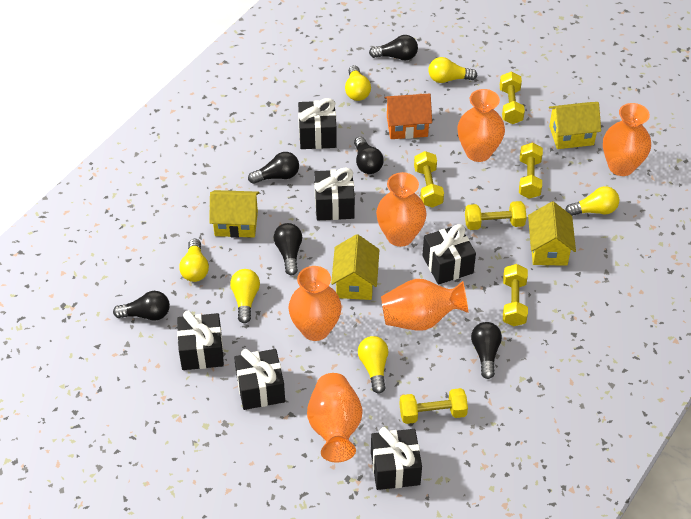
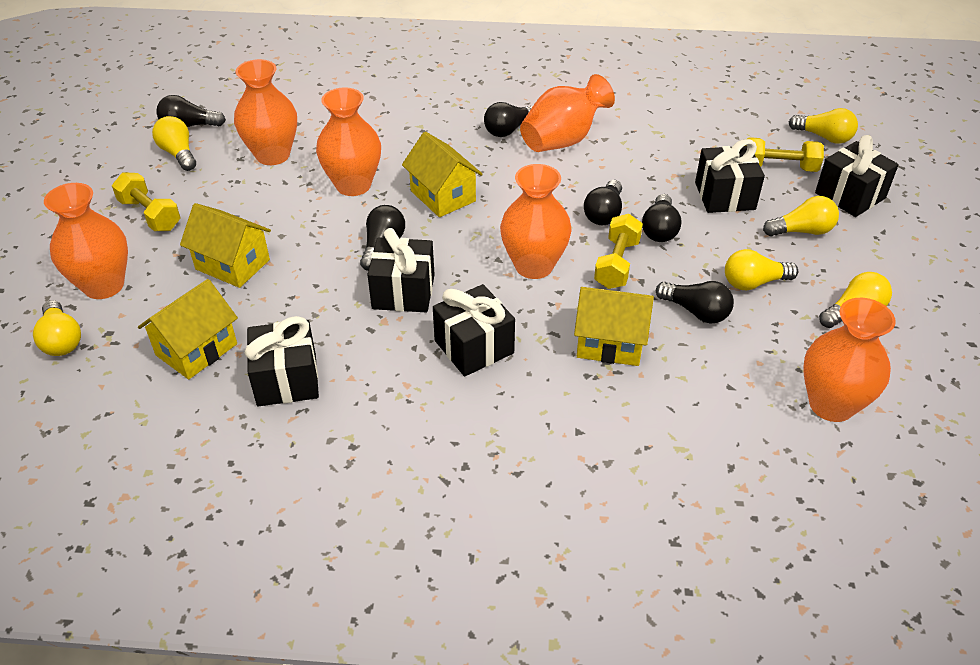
black gift: [177,310,224,370] [234,349,285,410] [298,98,337,149] [314,168,355,220] [371,427,422,490] [422,224,476,285] = 6 -> [245,316,319,406] [367,228,435,312] [433,284,515,376] [695,139,765,213] [815,135,899,217] = 5
orange house: [384,93,432,139] = 1 -> none = 0
yellow dumbbell: [399,388,468,424] [414,151,444,208] [465,201,526,230] [500,72,525,124] [503,264,528,326] [519,143,543,199] = 6 -> [112,172,181,231] [594,214,643,289] [745,137,824,172] = 3

